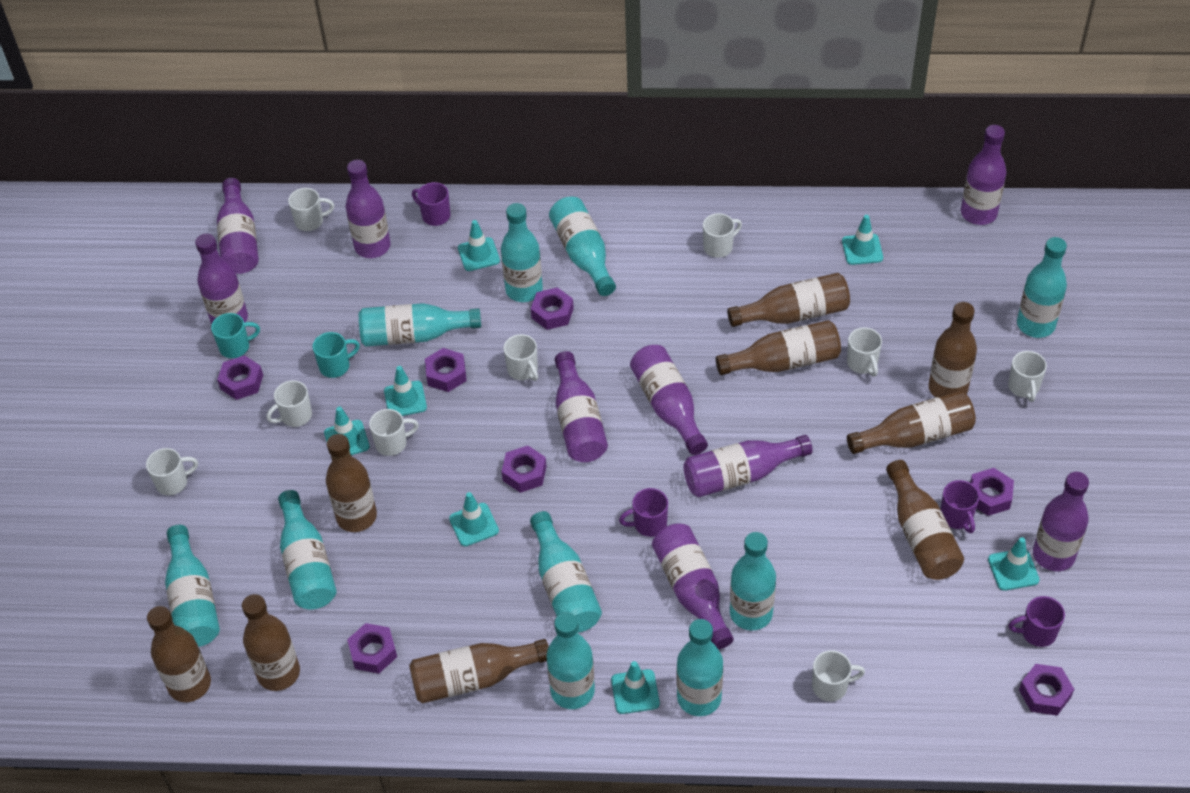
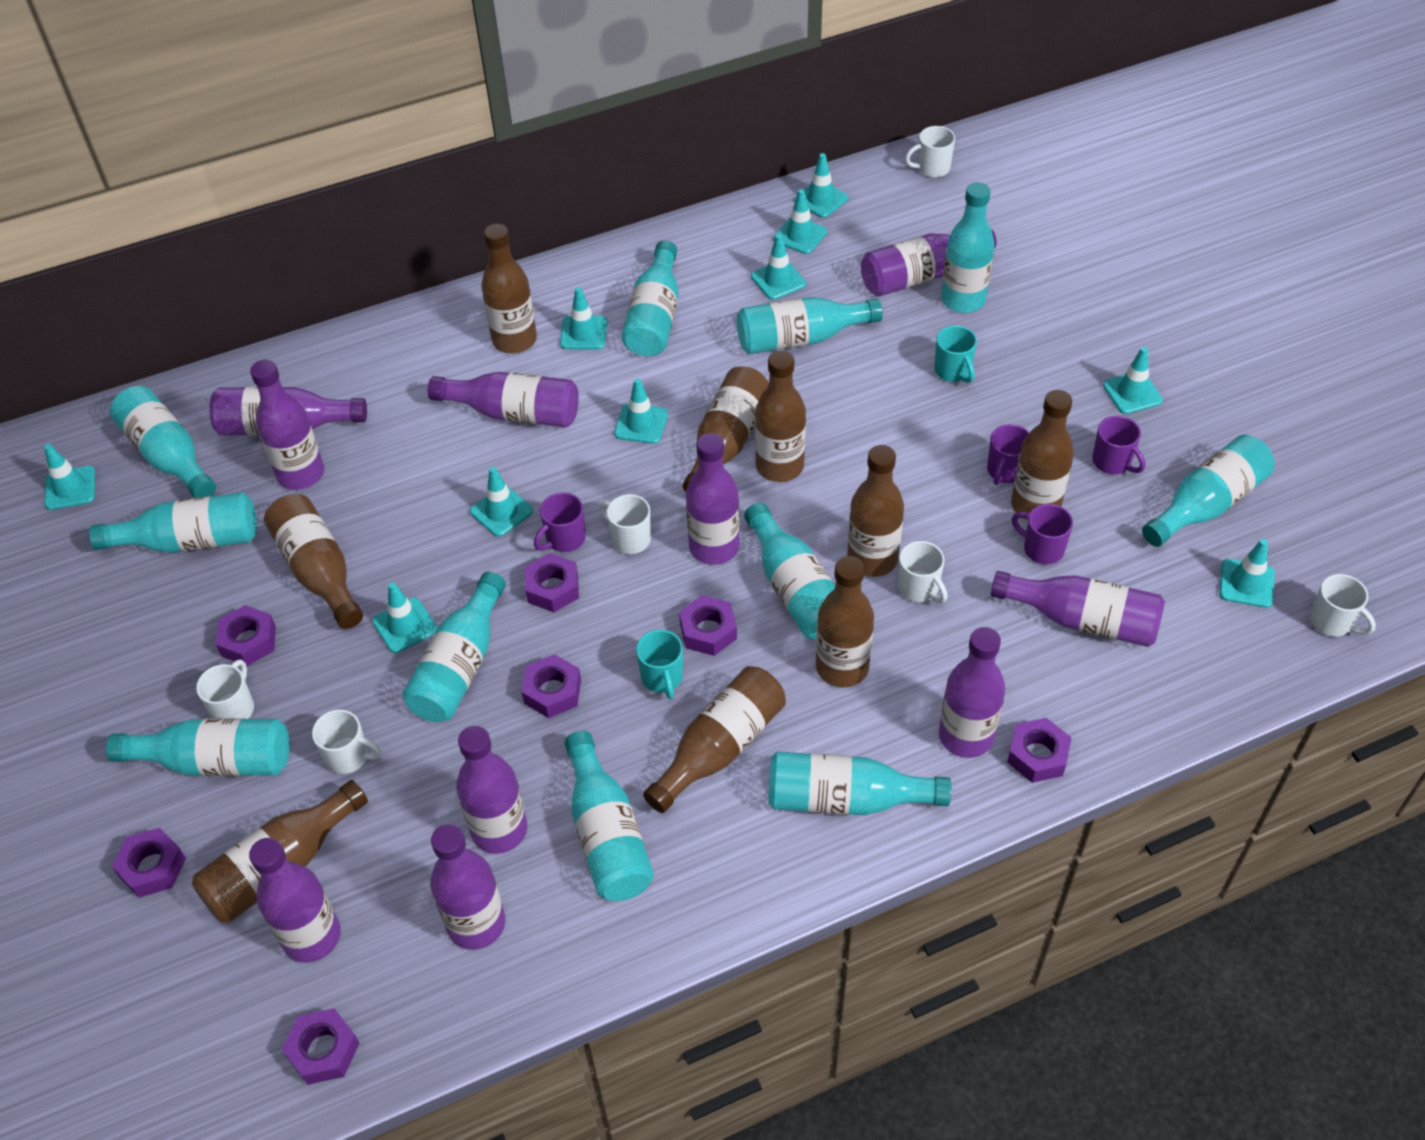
purple bottle: [195,233,248,325] [217,178,259,274] [346,160,391,258] [555,351,608,462] [630,345,708,455] [652,523,734,649] [684,435,812,497] [961,125,1006,225] [1033,472,1089,571] = 9 -> [210,387,367,436] [249,838,341,963] [250,360,324,490] [428,372,579,428] [430,824,505,950] [456,726,527,854] [686,433,740,565] [861,229,997,296] [939,627,1005,758] [991,571,1165,647] = 10
turquoise bottle: [165,525,220,647] [278,490,336,609] [359,303,481,346] [501,203,543,302] [530,511,602,633] [547,612,595,709] [549,197,616,296] [677,619,723,716] [730,532,776,630] [1017,237,1067,338] = 10 -> [89,492,257,553] [106,718,289,776] [110,386,216,498] [402,572,506,722] [564,731,654,901] [622,240,679,356] [737,297,883,354] [744,503,835,639] [768,752,951,815] [941,182,995,313] [1142,435,1275,547] = 11
turquoise traffic cone: [324,407,370,455] [384,366,427,416] [449,492,499,546] [458,220,500,271] [611,661,660,714] [842,215,883,265] [988,537,1039,591] = 7 -> [44,444,95,510] [373,582,437,653] [470,467,533,537] [560,287,607,349] [614,378,668,444] [751,234,806,300] [774,189,827,254] [794,153,848,218] [1103,347,1163,414] [1219,539,1275,608] = 10
white mug: [146,448,198,496] [267,380,312,427] [288,188,334,231] [369,409,419,456] [504,334,538,381] [703,213,742,258] [812,650,865,702] [847,327,882,377] [1008,351,1047,402] = 9 -> [196,659,254,719] [312,710,382,774] [600,494,651,554] [898,541,947,603] [905,126,955,177] [1310,574,1376,637] = 6

